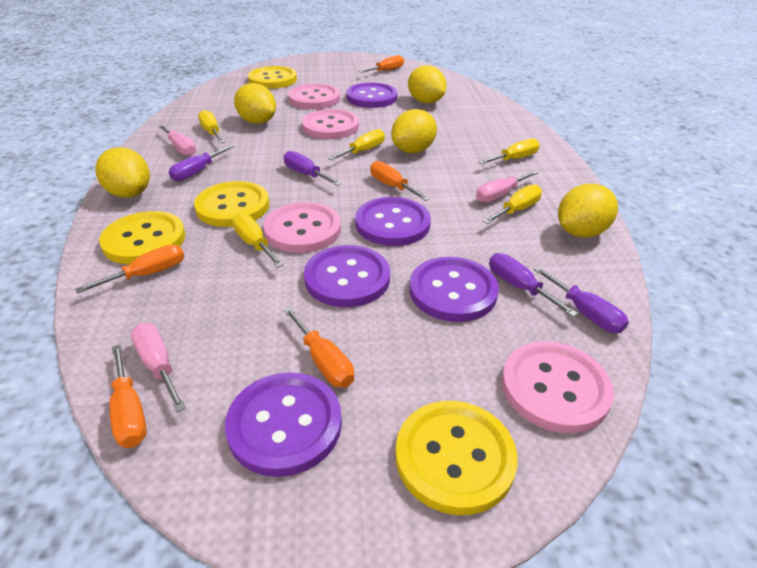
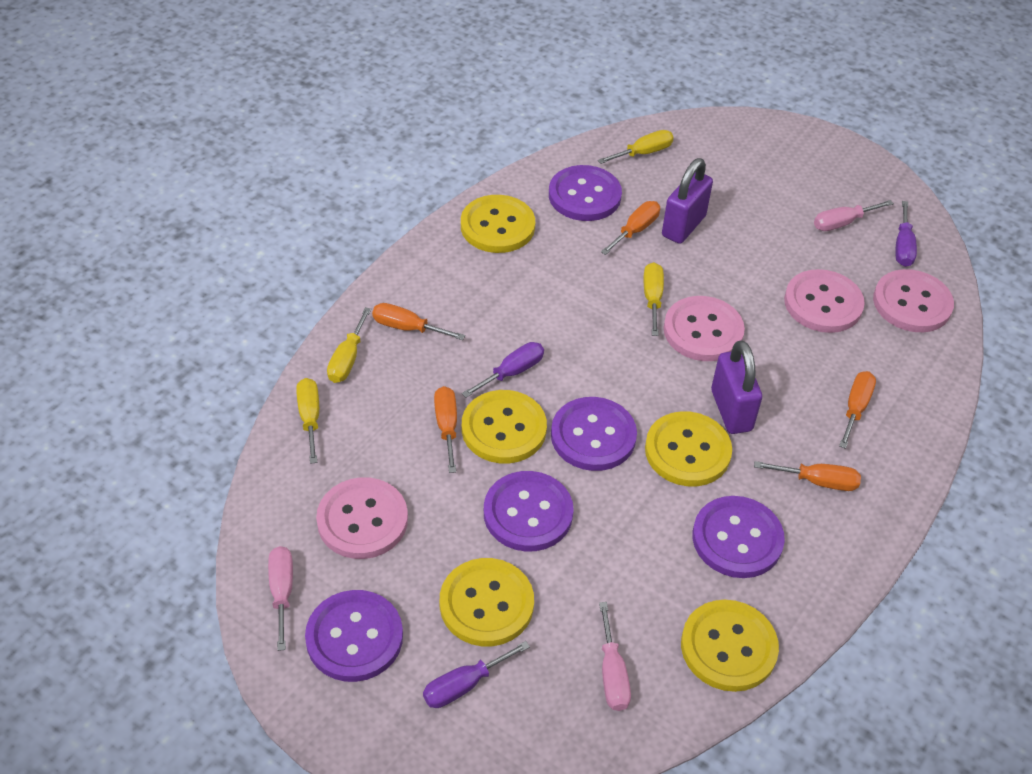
purple padlock: none = 0 -> [662,158,713,244] [711,340,762,434] = 2
purple screwdriver: [169,145,234,181] [283,151,341,186] [489,253,578,317] [533,266,629,333] = 4 -> [423,641,530,708] [462,342,544,398] [896,201,917,267] = 3
yellow button: [99,211,185,265] [194,181,269,227] [248,66,297,89] [395,401,518,515] = 4 -> [440,558,534,646] [461,195,535,253] [462,390,547,464] [645,411,732,486] [681,600,779,692] = 5
yellow lemon: [95,147,150,198] [234,83,276,124] [391,109,437,153] [408,65,446,104] [558,184,618,237] = 5 -> none = 0
yellow screwdriver: [198,110,224,143] [232,213,284,268] [328,129,385,160] [479,139,540,164] [483,184,542,224] = 5 -> [296,378,319,464] [327,307,371,383] [598,130,674,164] [643,262,664,336] = 4

